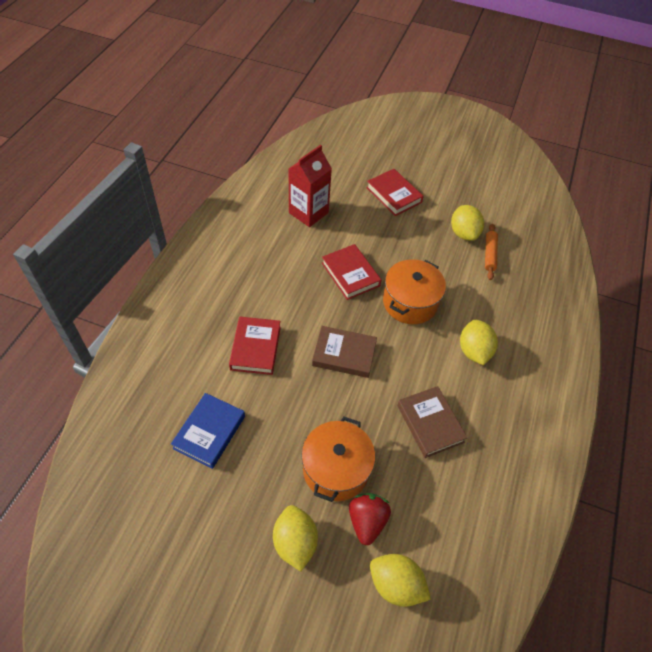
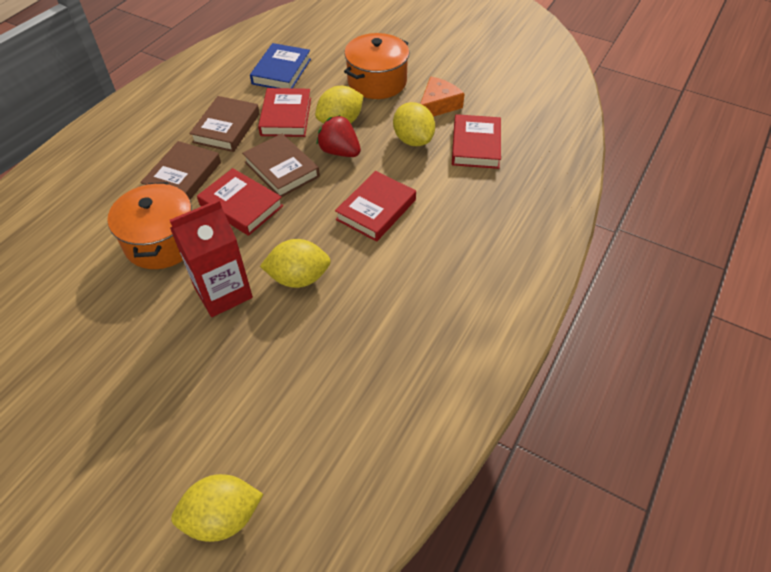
brown book: [312,326,377,378] [397,386,467,458] = 2 -> [140,141,221,200] [189,96,260,152] [242,134,320,197] = 3
orange cheese: none = 0 -> [420,77,465,117] = 1
orange rolling pin: [485,223,498,280] = 1 -> none = 0
red book: [229,317,281,375] [322,244,381,300] [366,169,424,216] = 3 -> [197,168,283,236] [258,88,311,137] [335,171,416,242] [452,114,501,169] = 4

